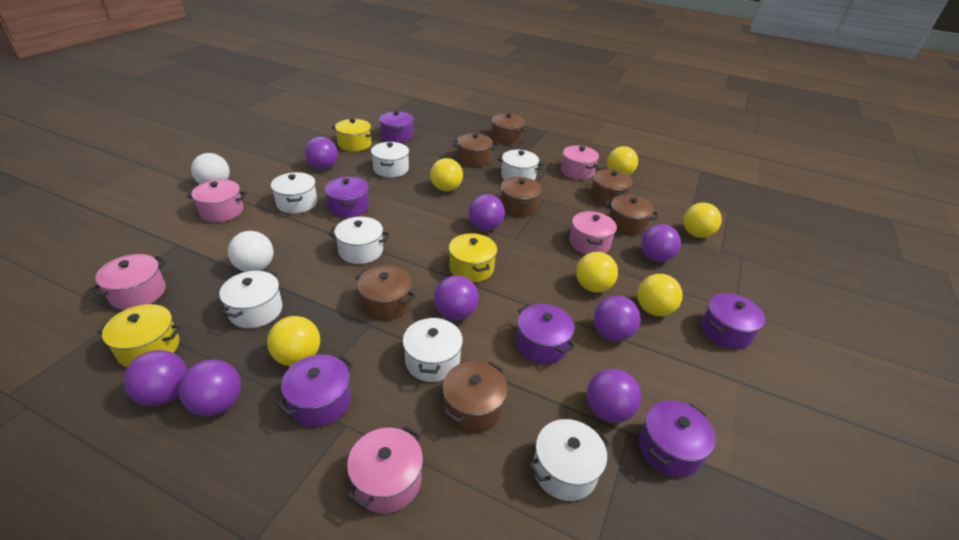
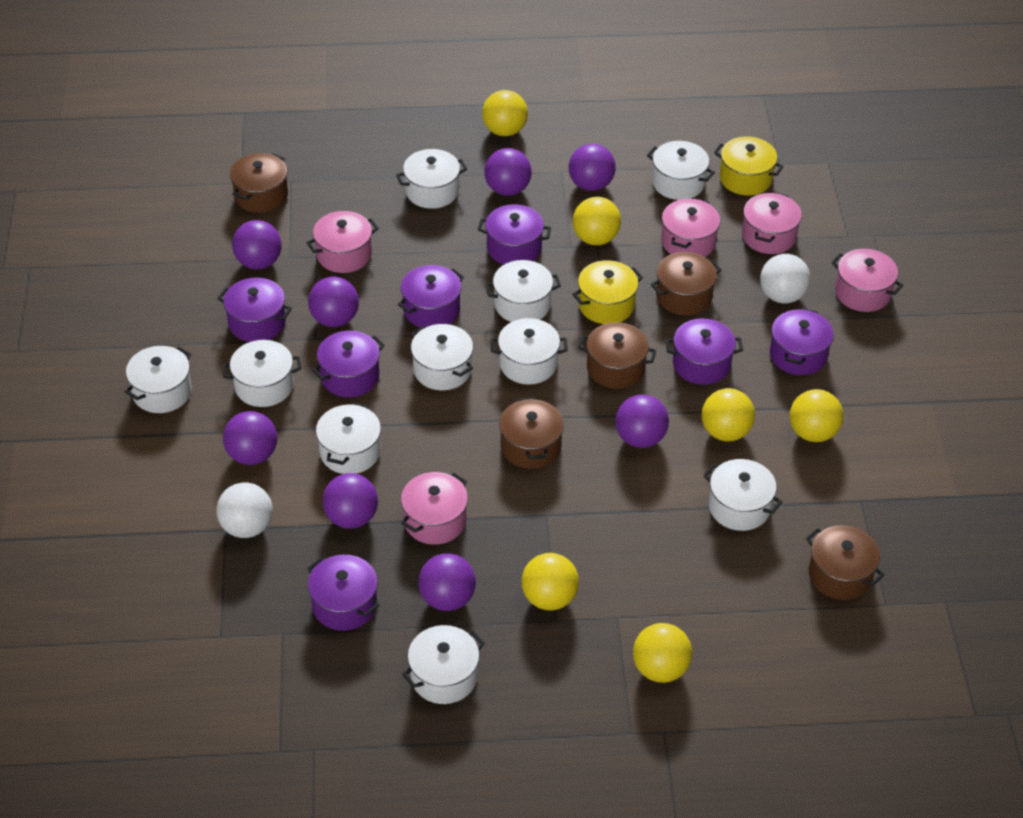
brown pot: [355,265,416,321] [442,361,508,433] [453,133,497,167] [491,113,525,144] [500,177,542,216] [590,169,633,206] [605,195,658,236] = 7 -> [230,153,288,213] [499,397,564,469] [578,322,657,389] [651,252,722,315] [806,525,884,600] = 5
purple pot: [277,355,353,427] [325,176,369,218] [379,111,414,143] [516,304,575,364] [639,400,716,477] [701,293,765,350] = 6 -> [217,278,292,342] [307,555,380,631] [312,331,385,397] [398,265,464,328] [478,204,551,265] [665,319,743,385] [770,308,834,375] = 7
white pot: [219,270,282,328] [271,172,317,214] [329,217,389,264] [371,142,409,177] [403,317,463,382] [497,150,544,180] [529,419,610,501] = 7 -> [125,346,192,413] [223,340,301,407] [316,402,381,474] [396,149,467,209] [402,625,485,704] [411,324,473,390] [485,260,561,322] [491,318,567,385] [647,141,715,200] [703,459,782,531] = 10
yellow pot: [97,304,181,368] [332,119,375,152] [449,233,497,282] = 3 -> [572,260,643,324] [714,137,784,196] = 2

